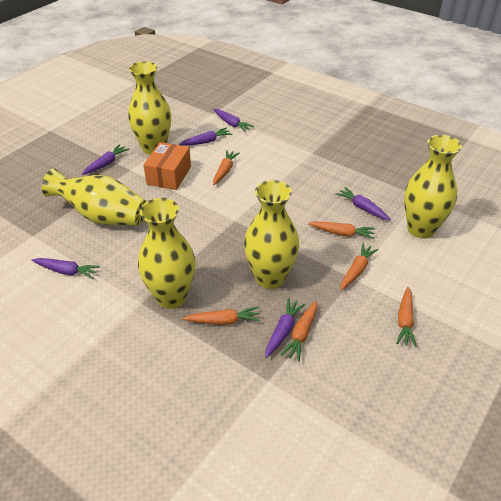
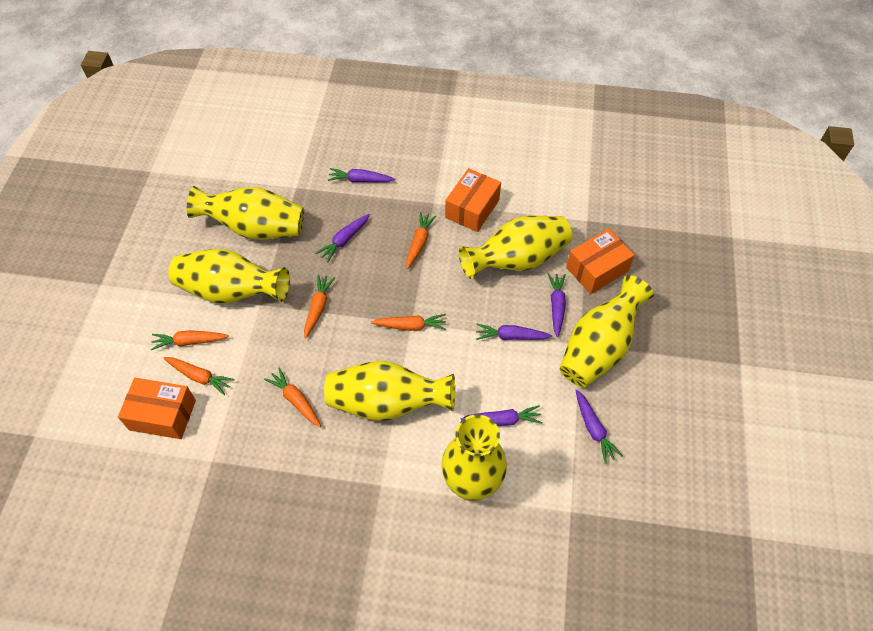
orange box: [143,142,191,190] = 1 -> [118,378,196,439] [445,168,501,232] [566,229,634,294] = 3
yellow vase: [42,168,147,226] [128,61,171,155] [138,198,196,309] [244,180,299,289] [404,135,462,239] = 5 -> [168,249,290,304] [187,186,304,240] [324,361,455,421] [441,415,507,501] [459,216,572,279] [560,275,654,387] = 6

